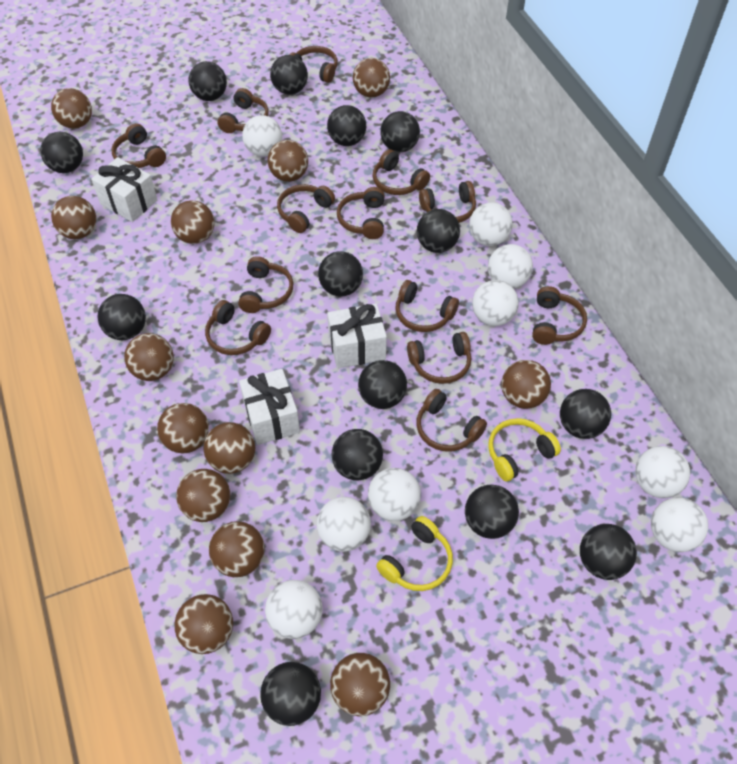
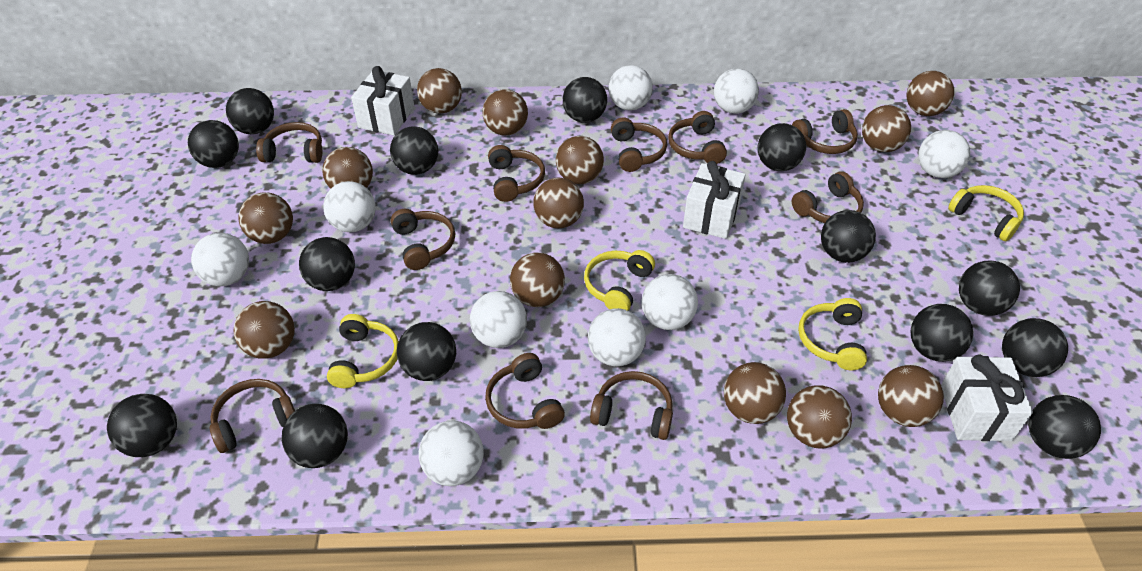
brown headphones: [111,123,166,168] [205,300,271,355] [218,88,269,133] [238,256,293,313] [277,184,335,233] [289,46,338,83] [337,187,385,239] [372,149,430,195] [395,280,459,332] [407,332,471,384] [416,389,487,452] [419,181,476,223] [532,286,587,345] = 13 -> [210,379,295,453] [256,122,322,163] [391,209,455,270] [485,353,565,429] [488,145,545,202] [590,371,673,440] [611,117,667,172] [668,111,727,164] [792,109,858,154] [792,171,864,223] = 10
yellow headphones: [376,516,453,591] [488,418,561,482] = 2 -> [327,314,399,388] [584,250,655,311] [798,298,867,370] [948,185,1024,241] = 4

